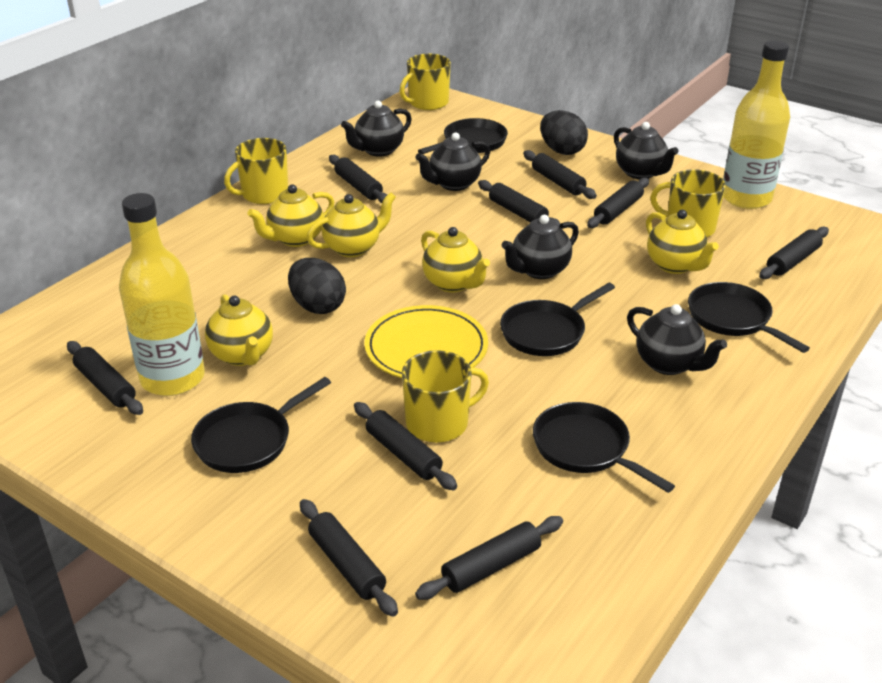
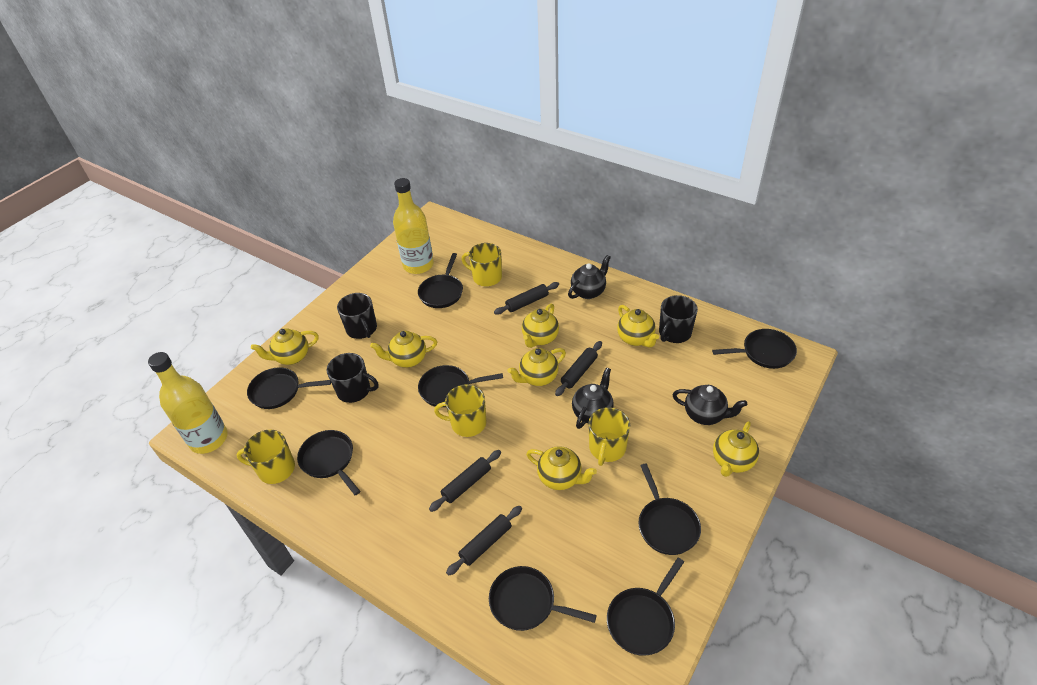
black egg: [288,258,346,314] [540,110,588,155] = 2 -> none = 0
black mug: none = 0 -> [327,353,379,403] [337,293,377,339] [659,295,698,343] = 3
black pan: [191,377,331,473] [418,118,508,154] [500,283,615,356] [533,402,675,493] [688,282,810,353] = 5 -> [247,367,331,409] [297,430,360,495] [418,253,463,308] [418,365,503,407] [489,566,597,631] [607,558,684,656] [638,463,701,555] [712,329,797,369] = 8
black rolling pin: [67,341,143,415] [300,499,398,617] [329,155,387,203] [354,402,457,490] [415,516,563,600] [478,180,560,227] [523,150,597,199] [587,177,649,228] [759,227,829,279] = 9 -> [429,450,501,512] [446,506,522,576] [494,282,559,315] [555,341,602,396] = 4
black teapot: [341,101,412,157] [415,132,490,191] [502,215,579,279] [614,122,679,179] [627,304,727,375] = 5 -> [568,255,611,299] [572,367,614,429] [673,385,747,425] = 3
yellow plate: [364,305,488,378] = 1 -> none = 0
yellow teapot: [205,294,273,366] [247,184,334,247] [307,192,396,257] [421,227,490,293] [646,210,719,274] = 5 -> [251,328,319,365] [370,331,437,368] [507,348,566,386] [522,304,559,348] [526,446,597,490] [617,305,659,348] [713,421,759,477] = 7

